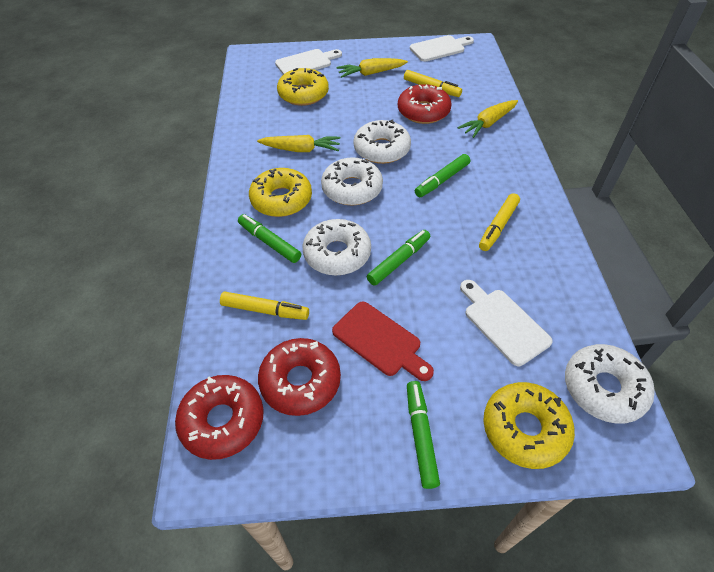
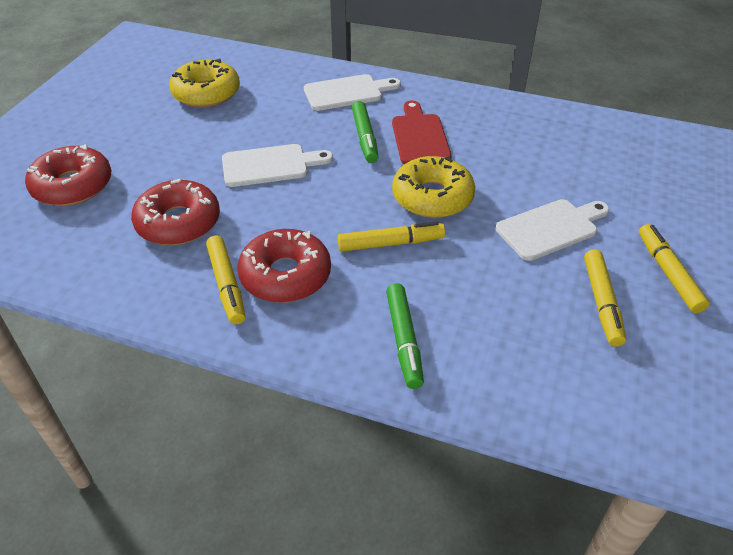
green marker: [238,214,301,263] [367,230,430,286] [407,381,440,489] [415,154,470,197] = 4 -> [352,101,379,163] [386,283,424,389] = 2
white donut: [303,219,371,275] [321,157,383,206] [353,120,411,164] [565,344,655,424] = 4 -> none = 0
yellow carrot: [257,135,341,152] [336,58,408,78] [458,100,518,138] = 3 -> none = 0
yellow donut: [249,168,312,217] [277,68,329,106] [483,382,575,469] = 3 -> [169,59,240,108] [392,156,475,218] = 2
yellow marker: [220,291,309,320] [404,70,462,97] [479,193,520,251] = 3 -> [206,235,246,325] [338,222,445,252] [584,249,626,347] [639,224,710,313] = 4

